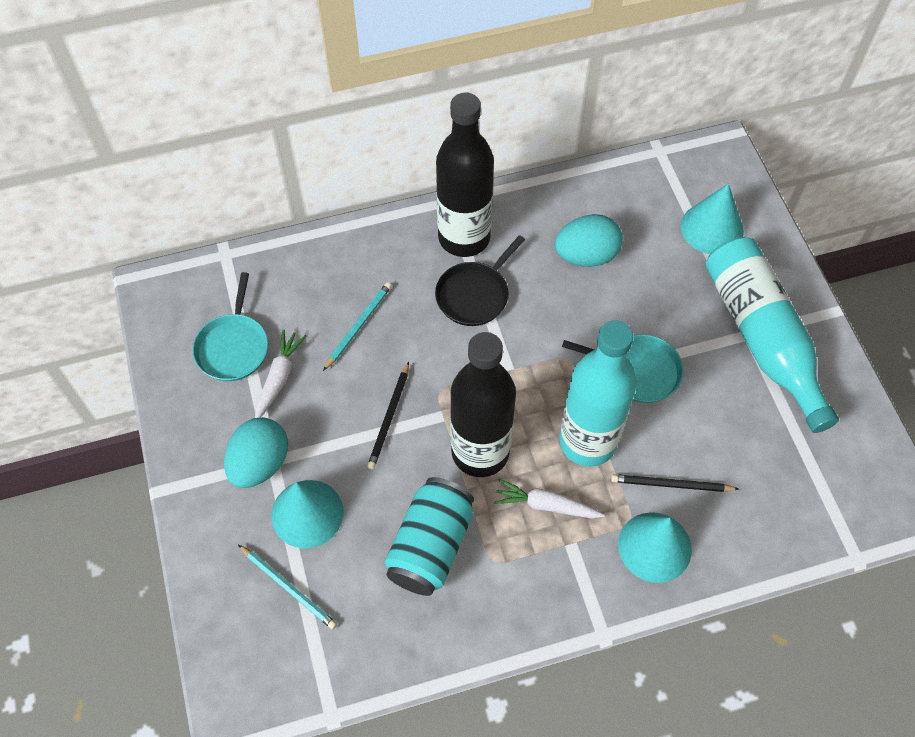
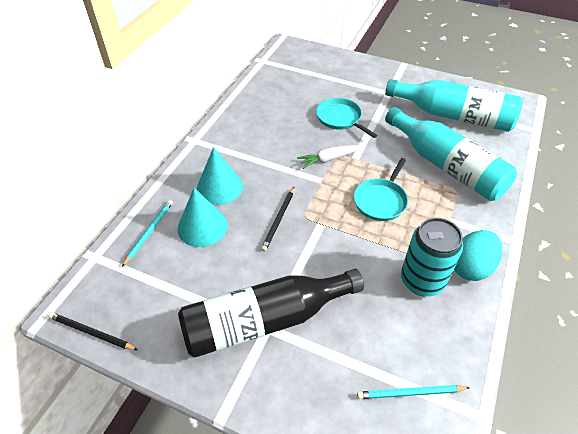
black bottle: [436,92,494,257] [450,332,516,477] = 2 -> [178,269,364,358] = 1
black pan: [435,235,525,326] = 1 -> none = 0
turquoise cone: [271,480,343,548] [618,512,692,583] [681,184,744,254] = 3 -> [178,188,227,247] [197,147,243,205] = 2
turquoise egg: [224,417,288,488] [555,214,623,267] = 2 -> [454,230,502,281] = 1
white carrot: [255,329,307,418] [494,479,605,518] = 2 -> [297,145,362,169] = 1

